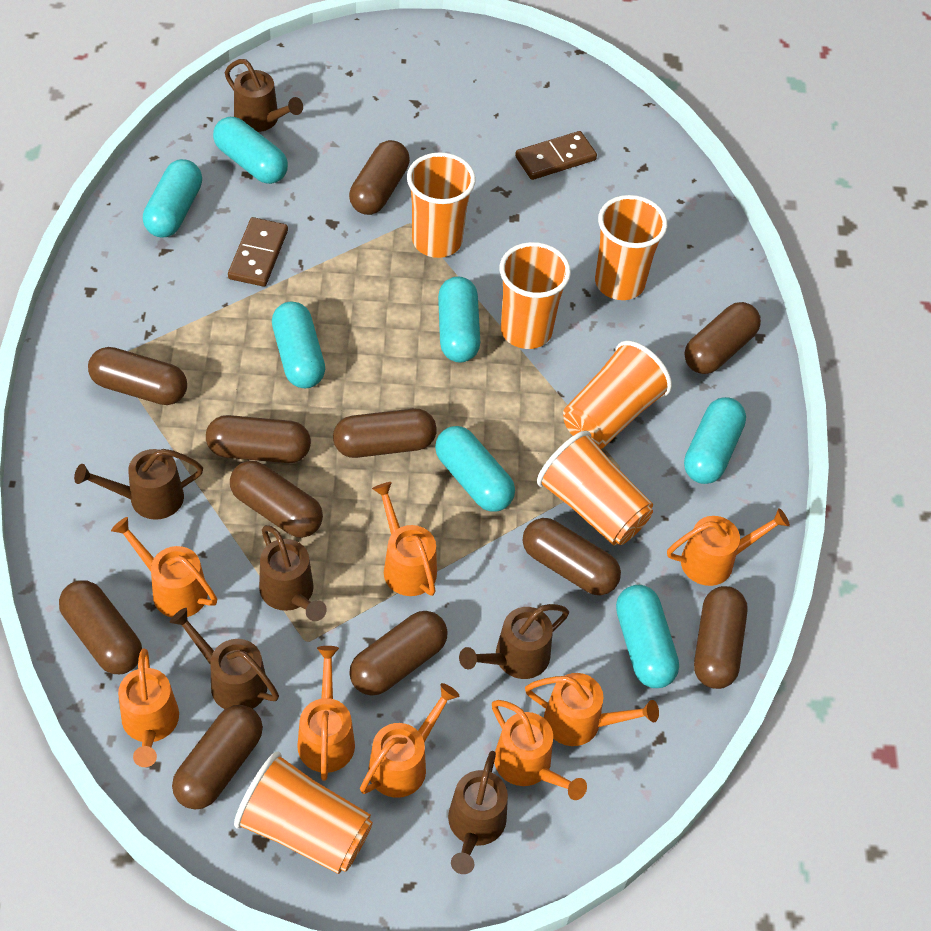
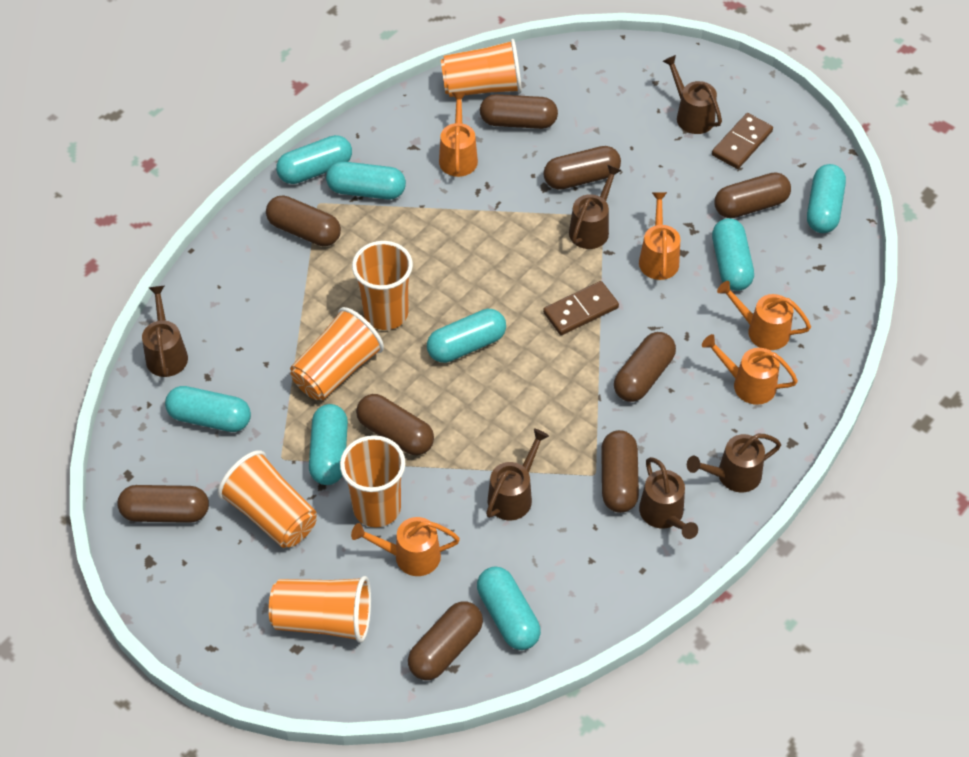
brown capsule: [59,580,142,674] [88,347,187,405] [172,705,263,810] [206,415,311,463] [230,461,323,538] [333,409,437,458] [349,140,410,215] [349,611,448,696] [523,518,621,595] [684,302,761,374] [694,586,748,689] = 11 -> [117,485,209,523] [266,195,341,246] [356,394,434,455] [408,601,483,680] [480,94,558,129] [544,146,621,190] [601,430,639,513] [614,332,676,402] [714,172,791,218] = 9
orange watering can: [111,517,217,617] [118,648,179,767] [297,646,355,781] [360,683,459,798] [372,482,437,596] [492,700,587,800] [525,673,659,746] [667,508,790,586] = 8 -> [351,517,460,576] [439,92,478,177] [639,192,680,280] [702,334,798,405] [717,281,811,350] = 5
turquoise capsule: [143,159,202,237] [213,117,288,184] [272,301,325,388] [435,426,515,512] [438,276,480,363] [616,585,679,688] [684,397,746,484] = 7 -> [165,386,251,432] [276,135,352,184] [309,404,348,485] [326,161,406,200] [427,309,506,363] [477,566,541,650] [712,218,754,291] [807,164,846,233] = 8

